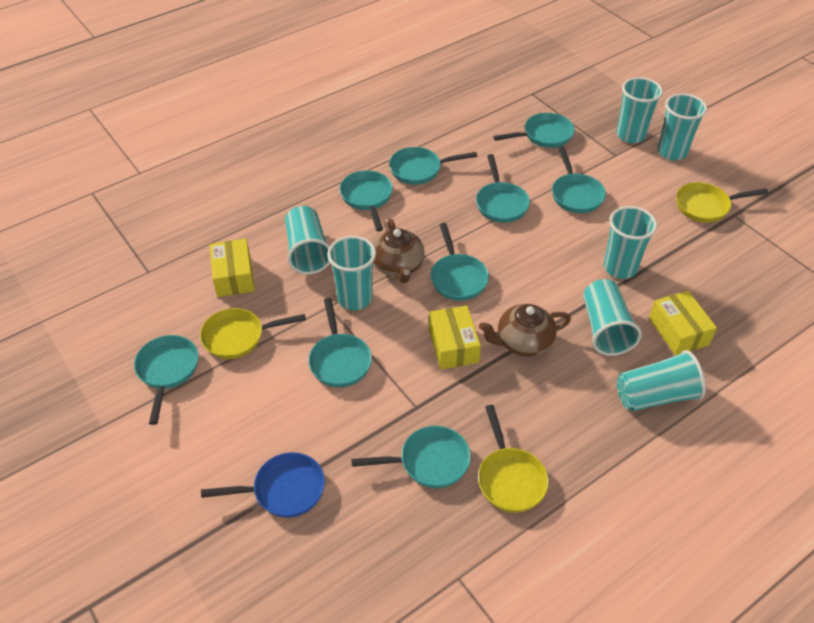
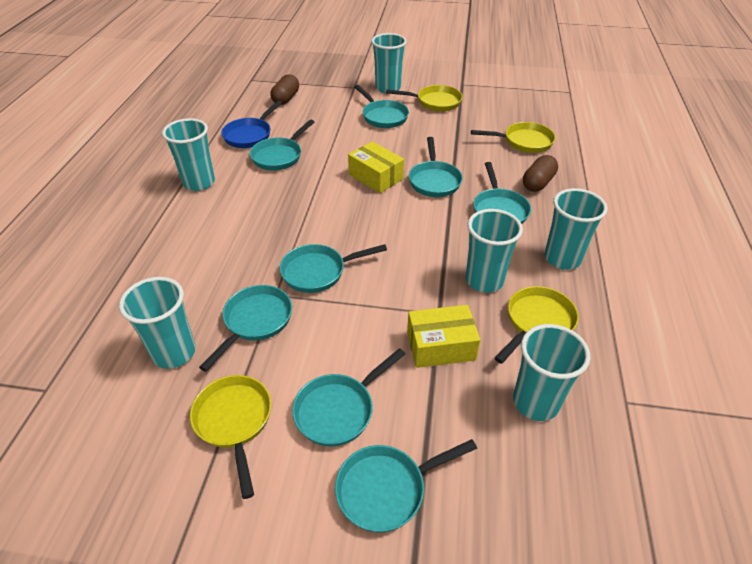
brown capsule: none = 0 -> [270,74,299,105] [523,155,558,192] = 2
brown teapot: [373,219,425,283] [479,304,571,357] = 2 -> none = 0
turquoise cup: [285,206,330,274] [327,236,376,310] [583,279,642,356] [604,206,657,279] [616,77,663,143] [617,350,706,411] [658,93,707,160] = 7 -> [119,277,196,369] [162,118,215,191] [371,33,407,93] [466,209,523,293] [513,324,590,421] [544,188,607,270] = 6
turquoise pan: [134,335,198,425] [308,298,372,388] [340,170,393,231] [352,426,471,488] [389,147,477,185] [431,223,489,301] [476,154,530,223] [493,113,575,148] [552,146,606,213] = 9 -> [199,285,292,372] [250,120,314,171] [280,244,387,293] [292,348,405,447] [335,439,477,533] [354,85,409,128] [409,137,463,197] [473,162,531,224] = 8
yellow box: [210,239,255,297] [429,306,481,369] [649,291,717,356] = 3 -> [348,141,404,193] [407,305,480,368] = 2
yellow pan: [200,308,306,359] [478,405,549,513] [676,182,768,223] = 3 -> [190,375,271,499] [386,85,463,112] [471,122,556,153] [495,286,579,364] = 4

